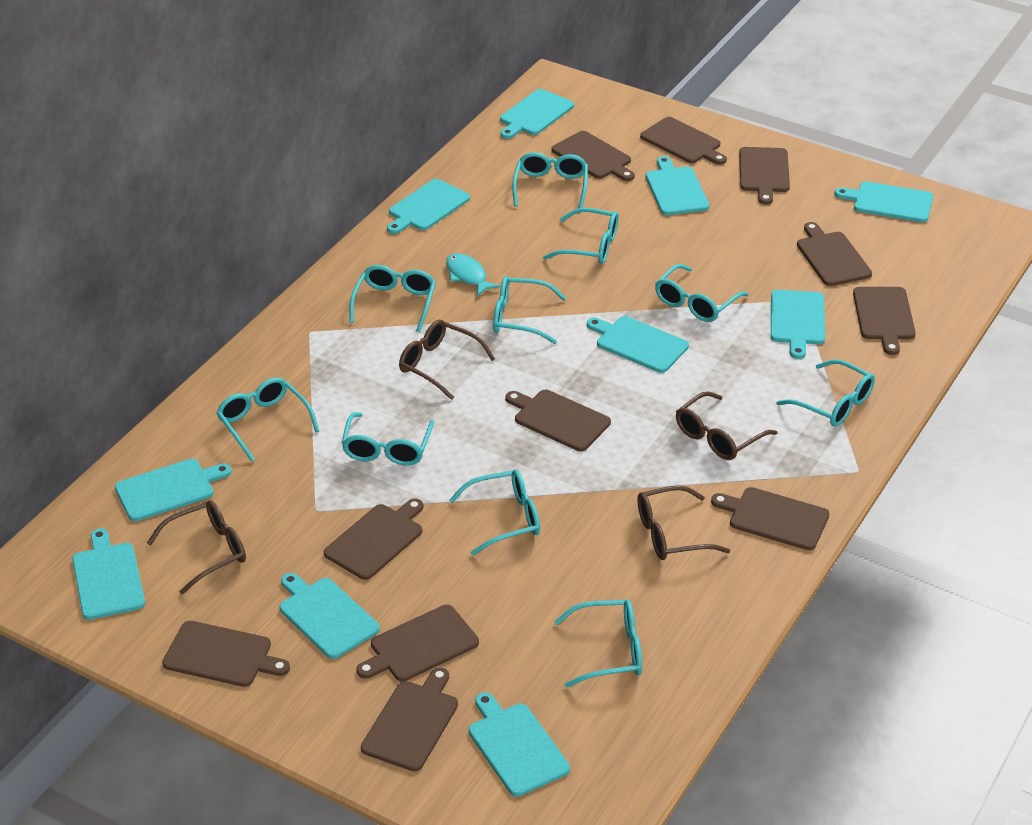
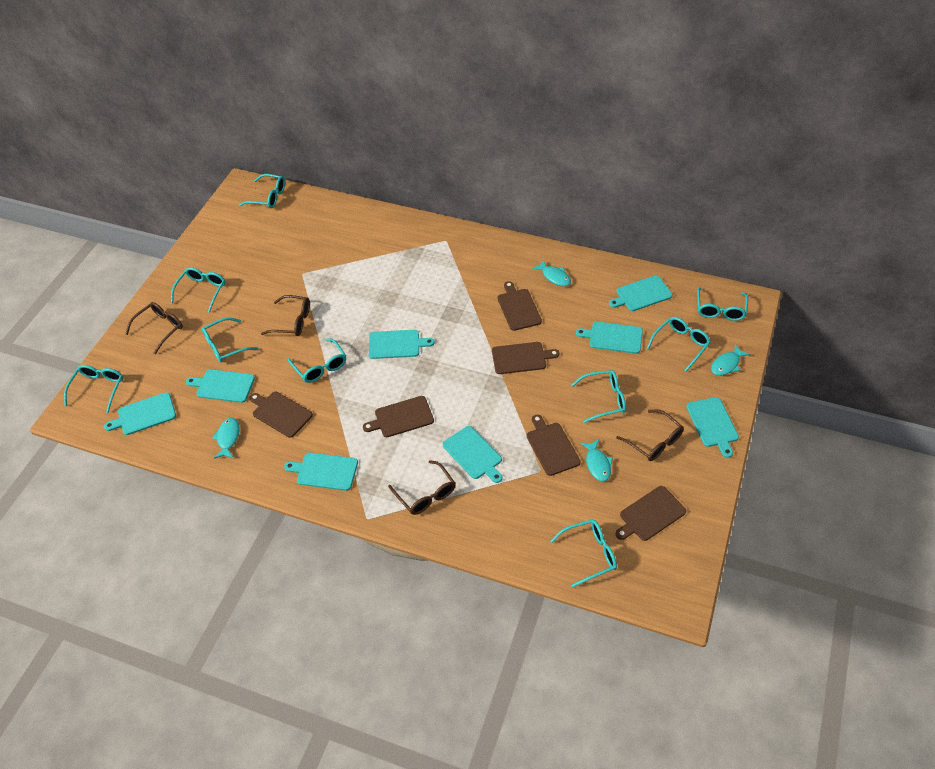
brown cutting board: [162,621,290,687] [324,499,424,580] [356,605,479,681] [361,667,458,771] [505,390,611,451] [552,131,635,181] [640,117,727,165] [711,487,830,550] [739,147,790,205] [797,222,872,286] [853,287,916,355] = 11 -> [249,392,313,438] [363,396,434,437] [492,342,559,374] [497,281,542,331] [527,415,581,476] [616,486,686,541] = 6
turquoise cutting board: [72,528,145,620] [115,459,232,521] [279,573,380,659] [387,179,470,234] [469,692,570,797] [500,89,574,139] [587,316,689,373] [646,156,709,215] [771,290,825,359] [834,181,933,222] = 10 -> [104,392,176,435] [186,369,255,403] [284,452,358,491] [369,330,435,359] [443,426,503,483] [576,321,643,354] [609,276,673,311] [686,397,739,458] = 8
turquoise fish: [446,253,501,297] = 1 -> [212,418,240,459] [532,259,571,286] [580,439,613,482] [711,344,750,376] = 4
turquoise glasses: [216,378,319,462] [341,412,434,465] [349,265,436,332] [449,470,540,556] [493,276,566,344] [512,152,588,208] [543,208,618,264] [554,599,642,687] [655,264,749,322] [776,359,875,427] = 10 -> [64,365,123,413] [171,267,226,313] [202,317,258,363] [239,174,285,208] [288,339,346,383] [550,520,617,588] [572,370,626,423] [647,317,711,372] [697,288,748,321] = 9

